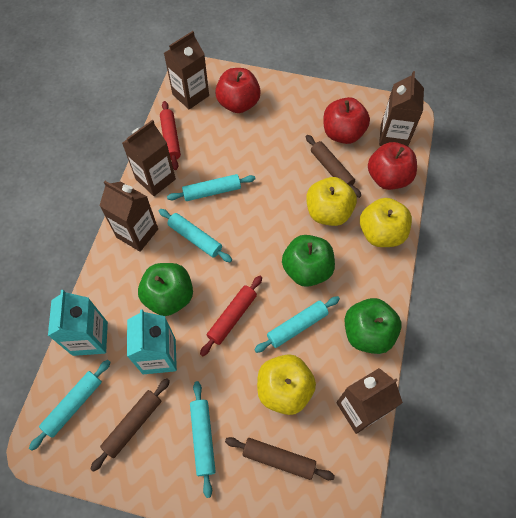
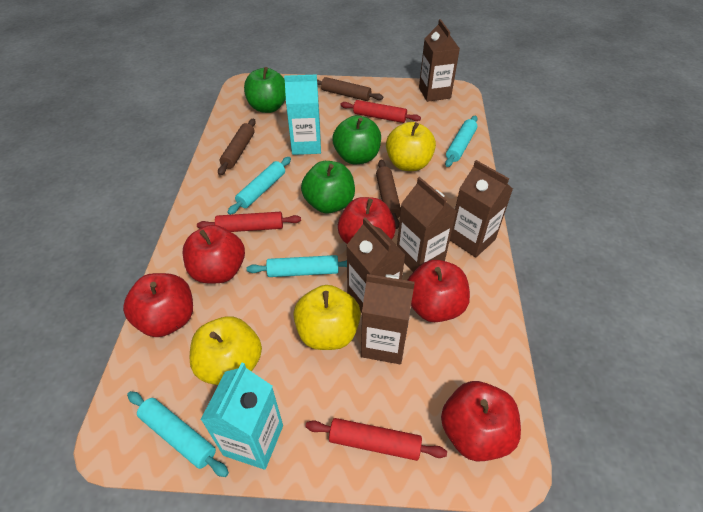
red apple: [215,68,261,113] [323,97,370,144] [368,142,417,190] = 3 -> [123,273,193,337] [183,225,245,284] [338,197,396,244] [407,260,470,322] [441,381,521,461] = 5
red rolling pin: [160,101,181,170] [200,276,262,356] = 2 -> [197,212,301,232] [306,418,447,461] [340,100,421,123] = 3
turquoise rolling pin: [29,360,111,451] [159,209,232,262] [167,174,255,201] [190,381,216,498] [254,296,340,353] = 5 -> [127,391,229,477] [227,157,291,215] [247,255,347,277] [445,115,478,167] = 4

